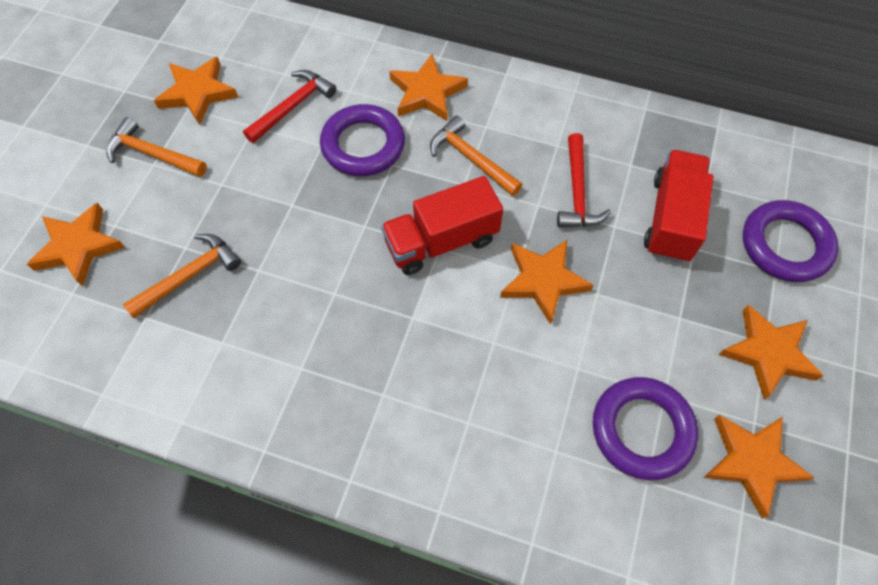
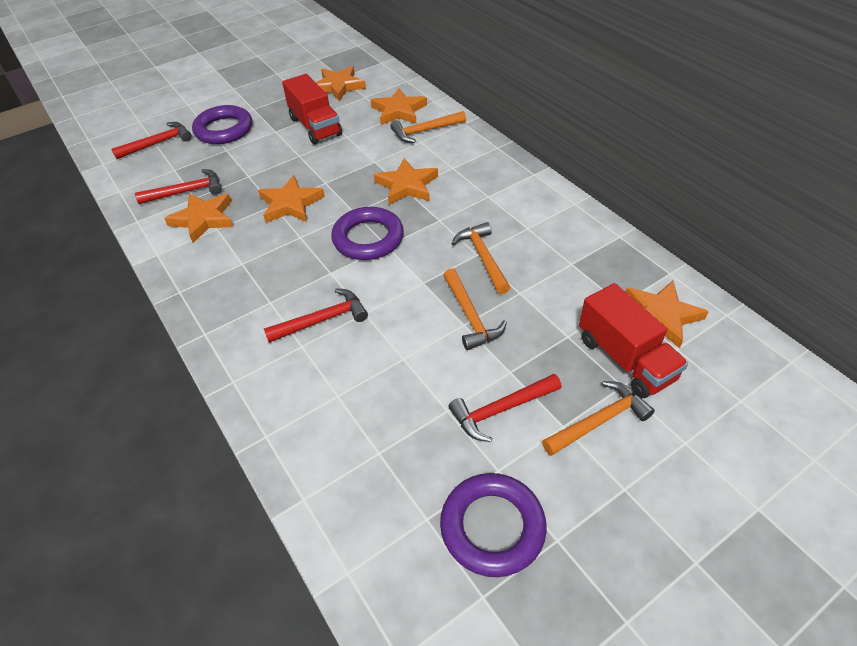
orange hammer: [106,117,207,177] [123,234,241,318] [430,115,522,196] = 3 -> [390,111,466,143] [443,269,507,350] [451,222,510,294] [542,381,655,456] = 4
red hammer: [243,70,336,143] [557,133,611,228] = 2 -> [111,122,192,159] [135,169,222,204] [264,288,368,343] [448,374,561,442] = 4

